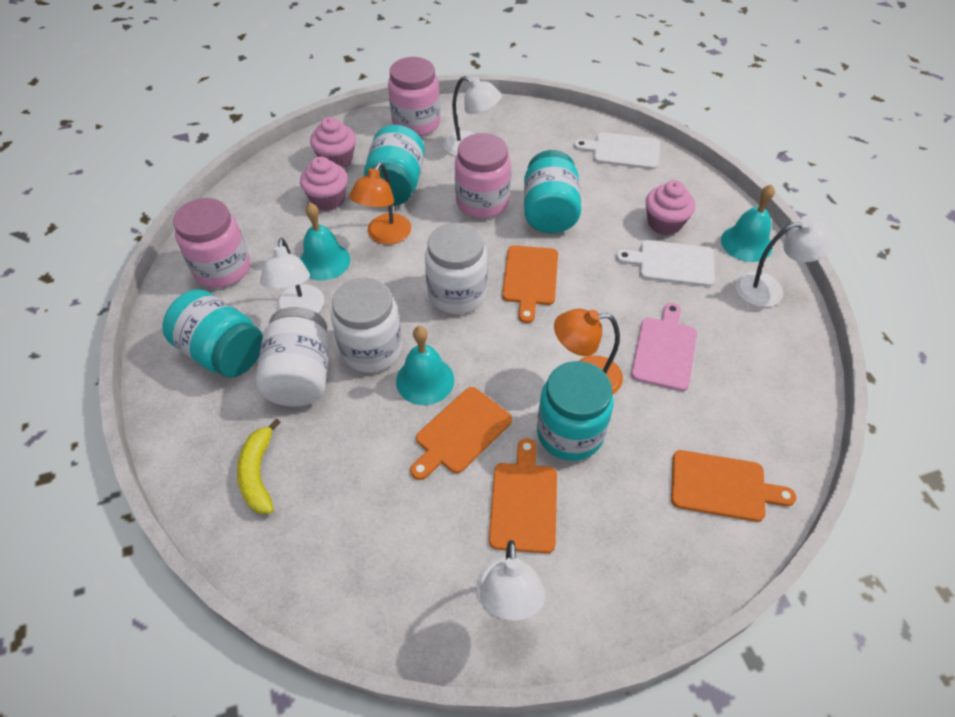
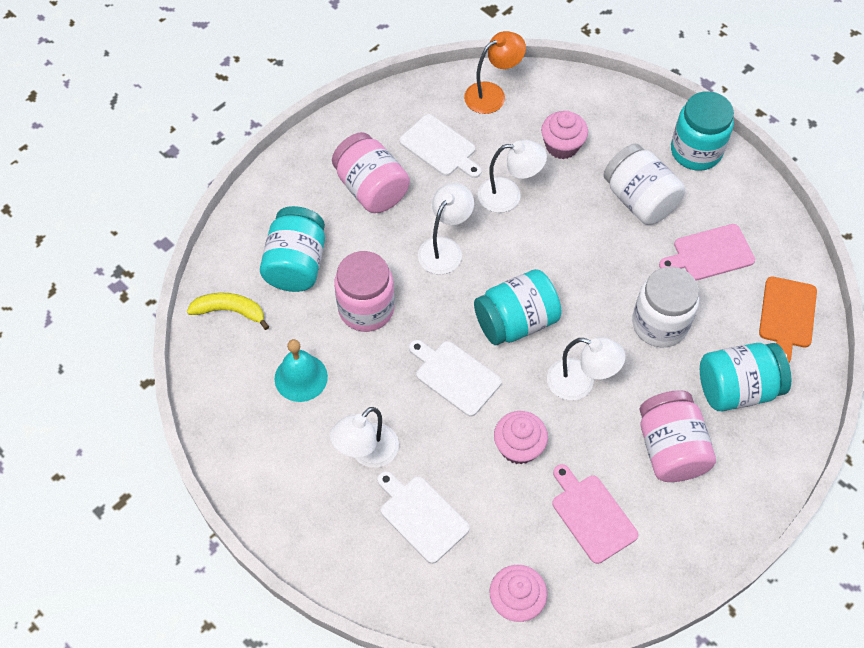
orange cutting board: [410,387,512,480] [489,438,557,554] [502,245,558,323] [671,450,796,522] = 4 -> [759,276,817,362] = 1
orange lamp: [349,163,411,245] [554,309,623,394] = 2 -> [464,31,526,114] = 1
pink cutting board: [631,303,697,391] = 1 -> [552,464,639,564] [659,224,755,280] = 2
turquoise bell: [300,203,350,281] [396,326,454,405] [721,184,775,262] = 3 -> [275,339,328,402] = 1
white cutting board: [574,132,660,169] [616,240,715,287] = 2 -> [377,471,470,564] [399,114,482,178] [409,340,502,417] = 3
white jar: [256,307,330,407] [331,278,402,373] [425,223,488,314] = 3 -> [604,144,685,225] [632,267,699,348] = 2

